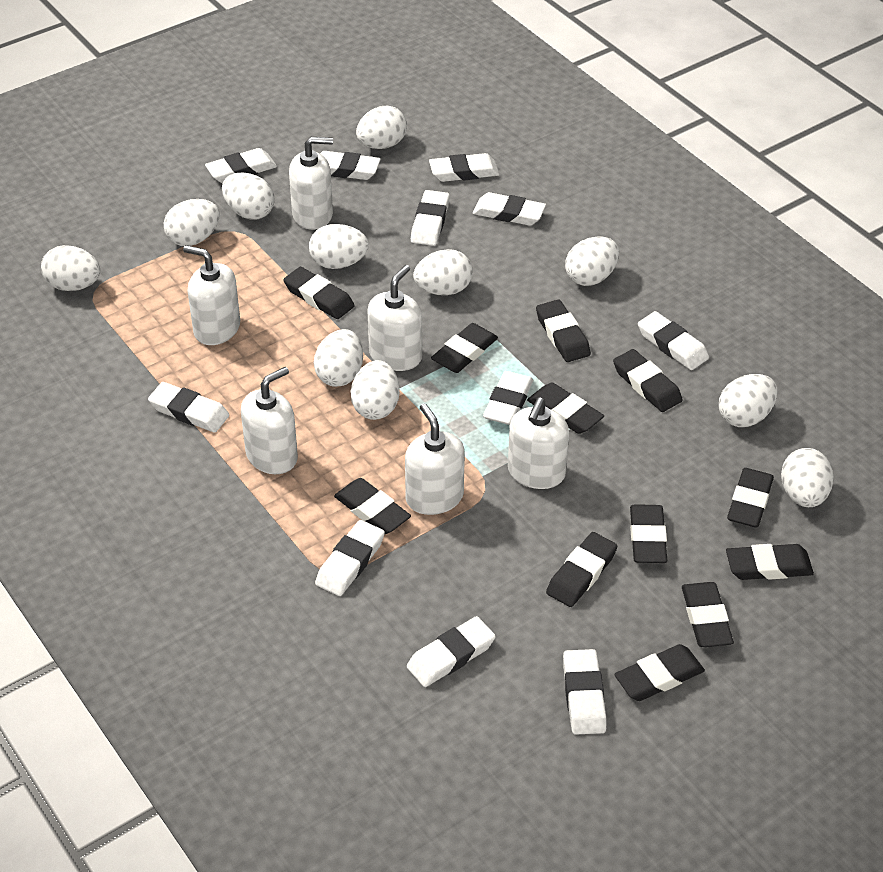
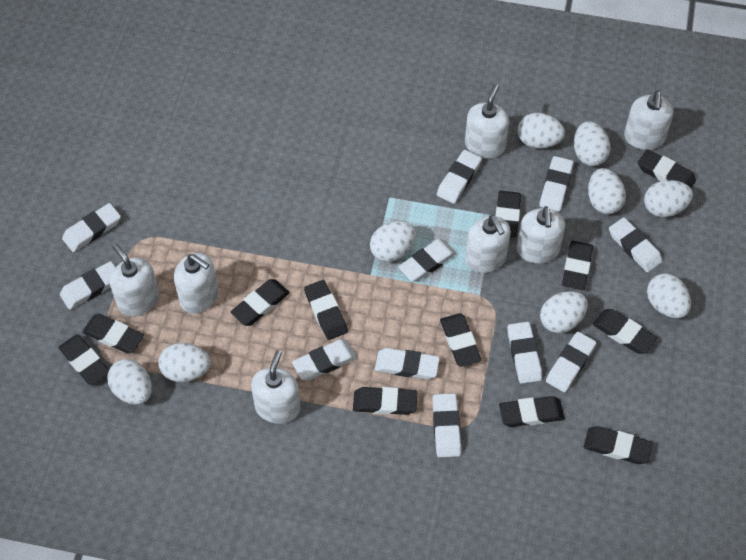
white egg: [41,245,100,291] [164,199,220,246] [222,172,275,220] [309,224,369,269] [314,329,363,387] [351,360,400,420] [356,106,407,149] [413,249,473,295] [565,236,619,286] [719,374,778,427] [781,448,834,507] = 11 -> [107,359,152,405] [158,343,211,382] [370,221,416,262] [518,113,565,149] [540,291,588,333] [574,121,611,166] [588,168,626,214] [644,180,693,217] [647,274,691,318] = 9
white soap dispenser: [183,245,240,345] [241,367,298,474] [289,137,333,230] [368,265,422,371] [405,403,465,515] [508,397,569,489] = 6 -> [110,244,159,316] [174,253,218,313] [251,350,300,424] [465,84,509,158] [465,215,511,273] [517,206,565,264] [624,91,674,150] = 7

